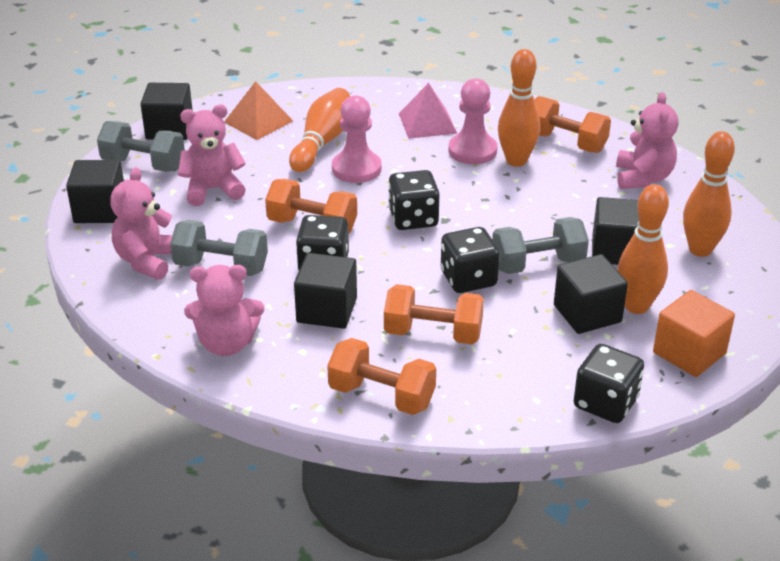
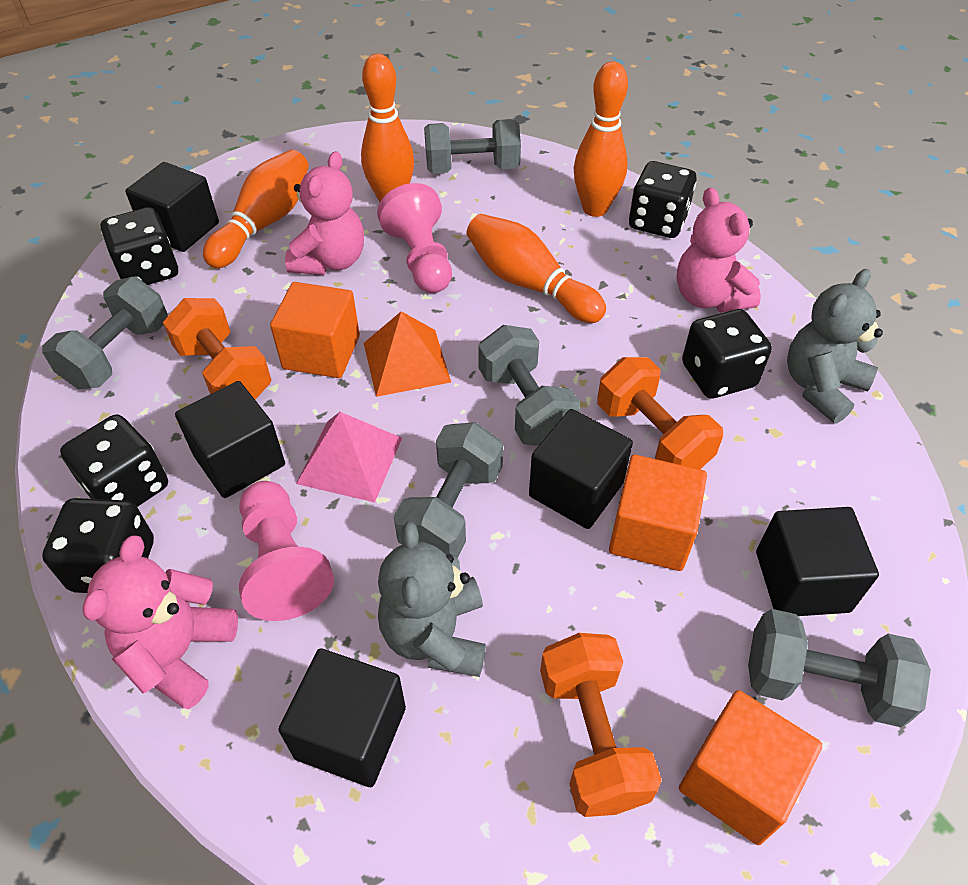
black dice: [296,215,349,270] [388,170,440,230] [441,227,500,293] [574,344,644,423] = 4 -> [42,498,154,593] [60,414,168,507] [101,207,178,285] [629,161,697,238] [682,309,772,399] = 5
grey dumbbell: [97,121,185,172] [170,220,268,276] [492,217,589,274] = 3 -> [42,277,168,389] [394,422,503,558] [424,119,521,174] [478,325,580,446] [748,609,931,727] = 5
grey teddy bear: none = 0 -> [378,522,486,677] [787,269,883,423] = 2
orange cube: [653,290,735,377] = 1 -> [270,282,360,378] [609,455,707,571] [679,690,822,845] = 3
orange dumbbell: [265,179,357,234] [327,338,436,415] [384,284,484,344] [535,96,611,153] = 4 -> [163,298,271,400] [540,633,662,817] [597,357,723,469] = 3
pink teddy bear: [111,167,173,280] [178,105,246,206] [184,265,264,356] [616,92,678,189] = 4 -> [82,535,238,709] [285,151,364,275] [677,187,761,312] = 3

